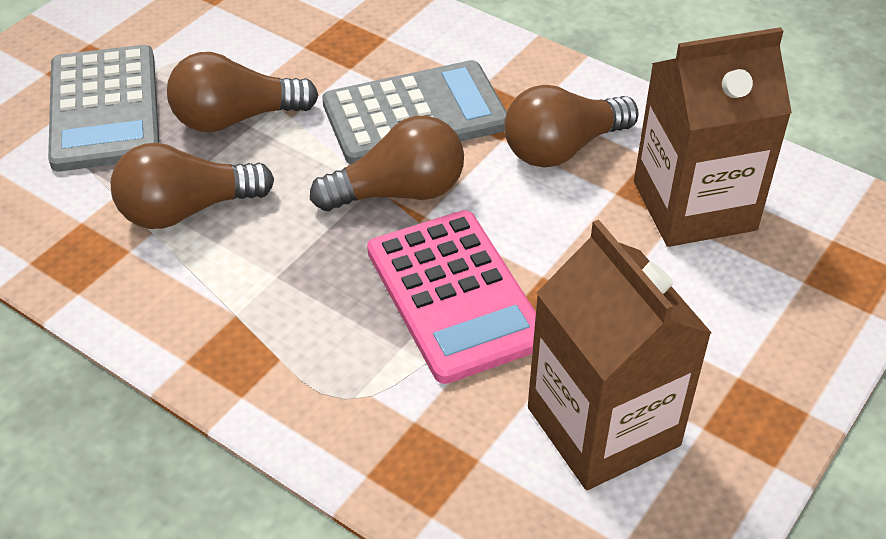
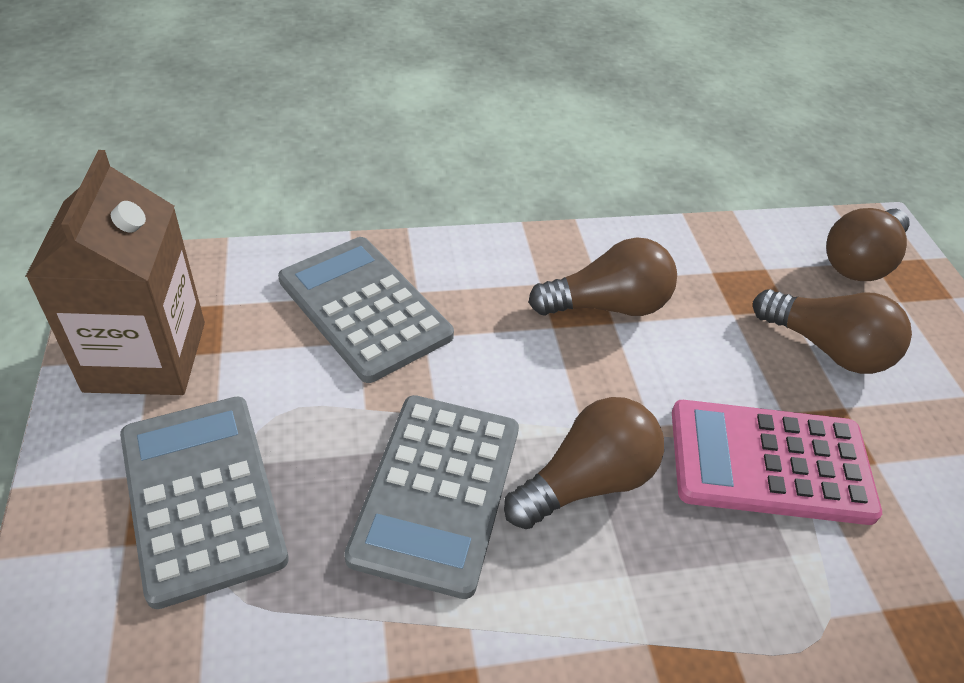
brown carton: [528,220,712,490] [634,27,792,247] = 2 -> [25,150,205,395] = 1
grey calculator: [48,45,159,171] [322,60,507,165] = 2 -> [120,397,289,609] [278,237,454,383] [344,395,519,599] = 3

